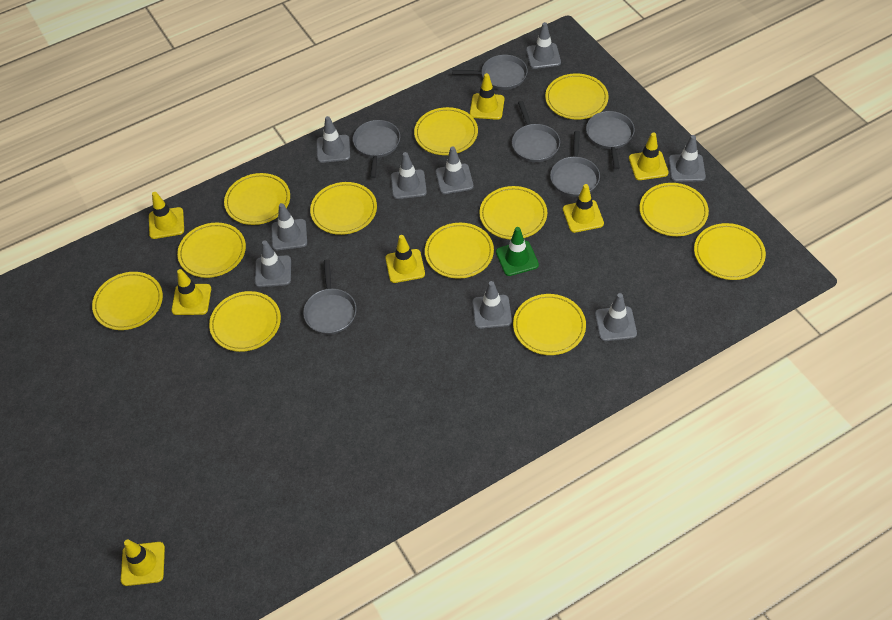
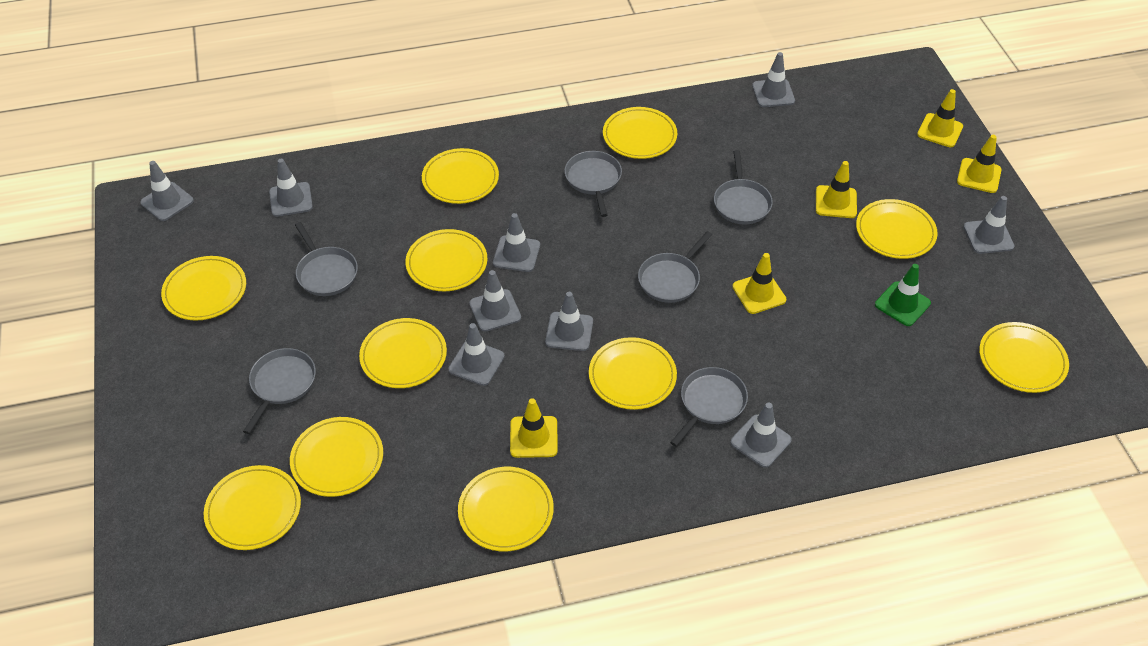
yellow plate: [92,272,163,330] [177,222,246,278] [209,291,281,352] [224,173,290,225] [310,182,377,235] [414,107,478,155] [425,223,494,279] [480,186,547,239] [513,294,586,355] [545,73,609,119] [640,183,709,236] [694,223,766,280] = 12 -> [161,256,246,320] [204,465,301,550] [290,417,383,497] [359,318,447,388] [405,229,487,291] [422,148,499,204] [458,467,554,551] [589,337,677,410] [603,107,677,159] [856,199,938,259] [979,322,1069,393] = 11
yellow traffic cone: [121,539,165,586] [149,192,184,239] [171,269,211,315] [385,235,425,283] [470,73,504,120] [563,184,604,233] [629,132,669,180] = 7 -> [510,398,558,458] [733,253,787,314] [816,161,857,218] [917,89,963,147] [957,135,1002,193] = 5

